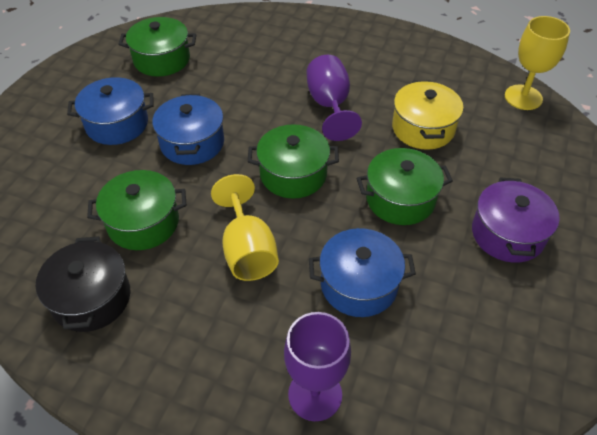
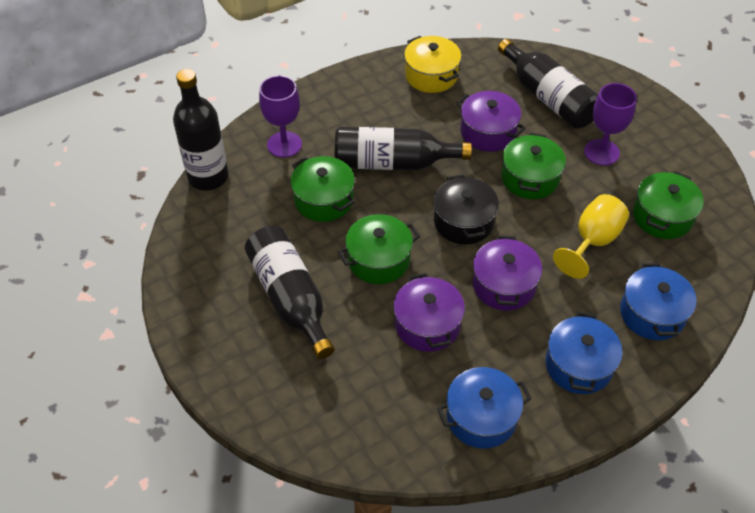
black bottle: none = 0 -> [173,69,229,191] [245,226,335,359] [335,127,472,170] [498,39,598,129] = 4
purple pot: [472,178,560,263] = 1 -> [393,273,465,352] [456,91,526,152] [472,235,542,310] = 3
yellow goblet: [211,174,279,281] [505,16,570,110] = 2 -> [553,194,629,279] = 1

